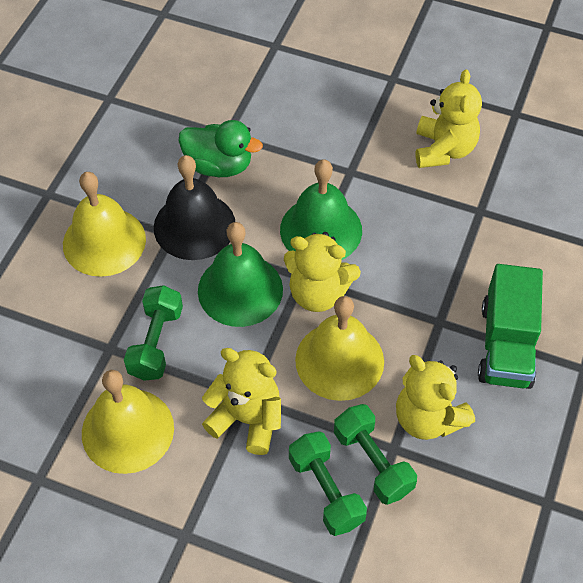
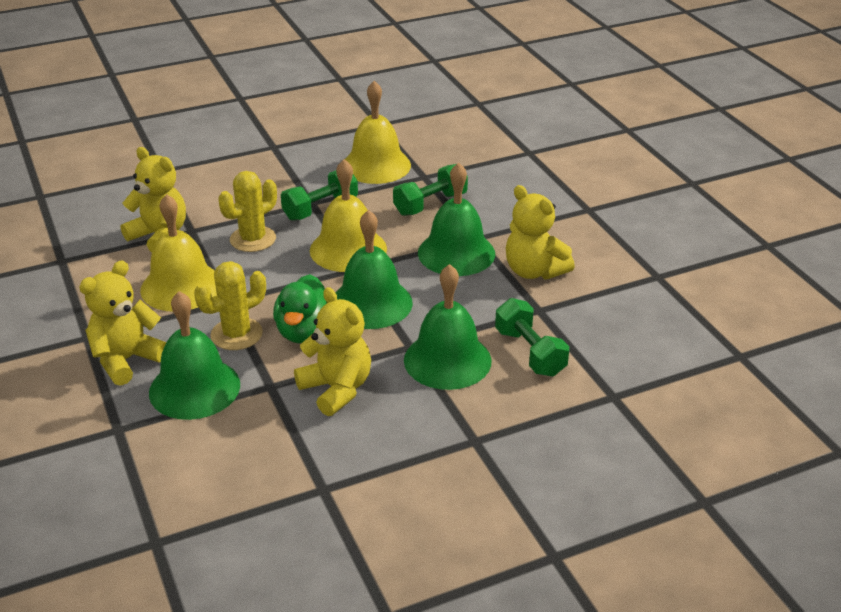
black bell: [154,155,235,260] = 1 -> none = 0
green bell: [198,222,283,327] [280,159,362,260] = 2 -> [149,291,240,420] [336,210,413,329] [404,264,492,390] [418,163,495,276] = 4
green truck: [478,264,543,389] = 1 -> none = 0
yellow cactus: none = 0 -> [194,261,266,350] [218,171,277,252] = 2

